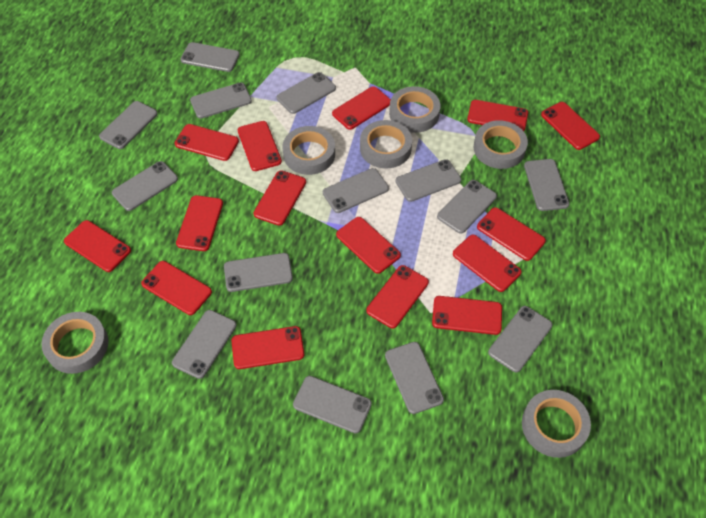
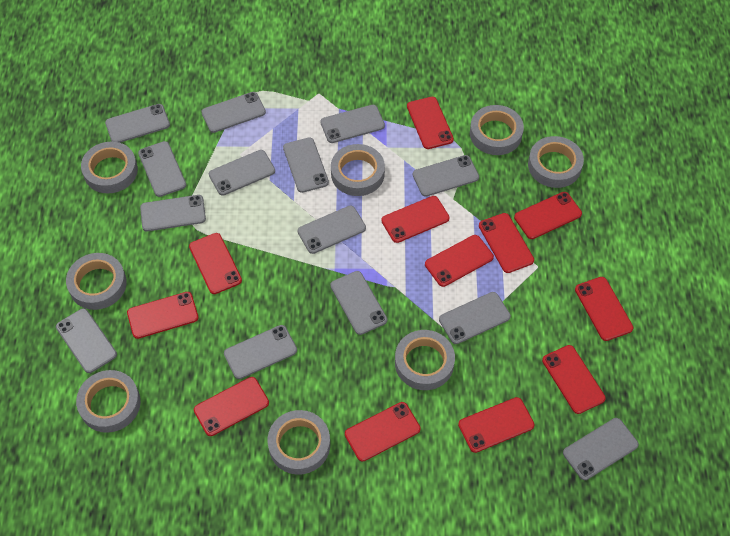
grey tape: [41,312,108,374] [283,126,335,175] [360,120,412,168] [389,86,441,133] [473,120,528,169] [522,390,591,458] = 6 -> [66,253,127,310] [76,370,141,433] [81,142,138,193] [268,410,330,475] [331,144,385,196] [395,330,455,390] [470,105,524,155] [528,136,584,188] = 8
red phone: [64,220,131,272] [141,261,212,315] [175,124,239,161] [176,195,223,251] [231,326,304,369] [238,121,282,171] [254,170,306,226] [332,86,391,130] [336,217,401,274] [366,265,429,328] [432,296,502,335] [453,235,522,292] [467,100,528,131] [477,207,546,261] [541,102,600,150] = 15 -> [127,292,199,339] [189,233,242,294] [194,377,269,436] [345,402,421,462] [381,196,449,243] [407,97,454,149] [425,235,494,287] [458,397,535,453] [479,213,534,273] [514,192,582,239] [542,345,606,414] [575,277,633,341] = 12

